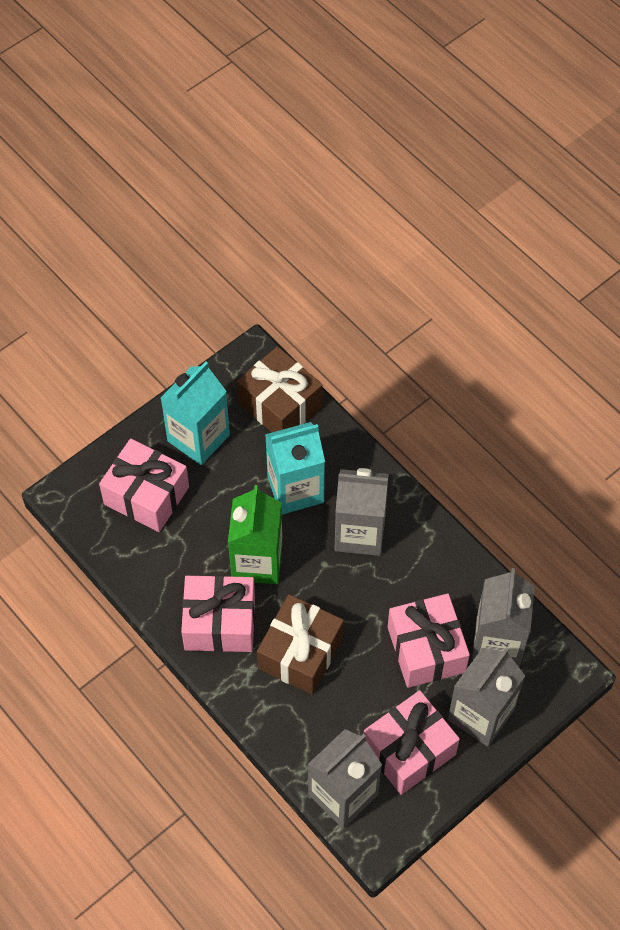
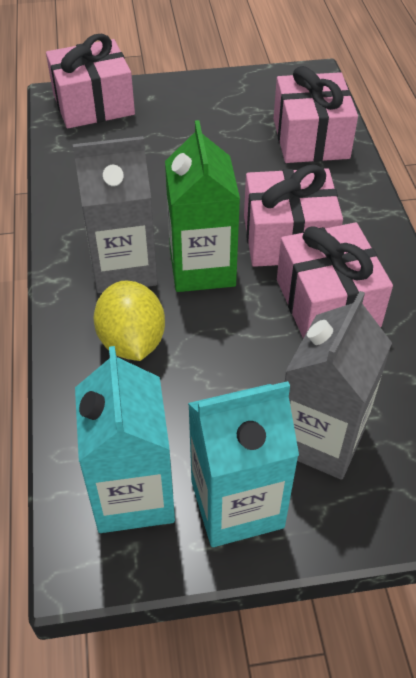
brown gift: [237,346,323,432] [257,594,344,695] = 2 -> none = 0
grey carton: [308,729,382,829] [335,468,389,556] [448,648,525,747] [472,568,535,667] = 4 -> [73,136,158,293] [285,291,392,480] = 2
yellow lemon: none = 0 -> [94,280,165,361] = 1

